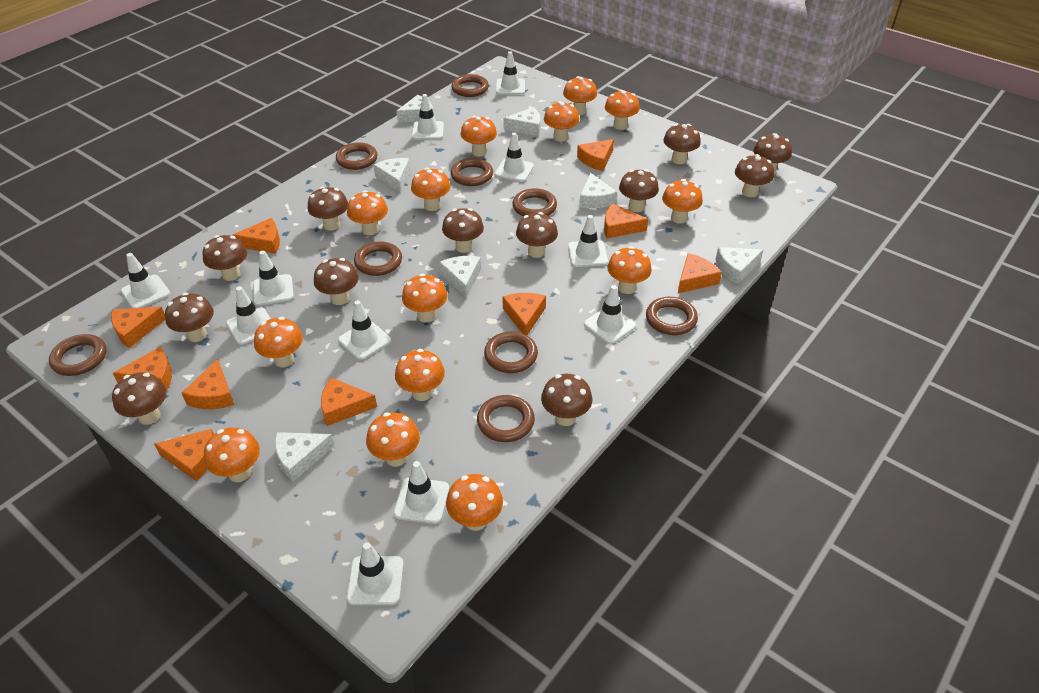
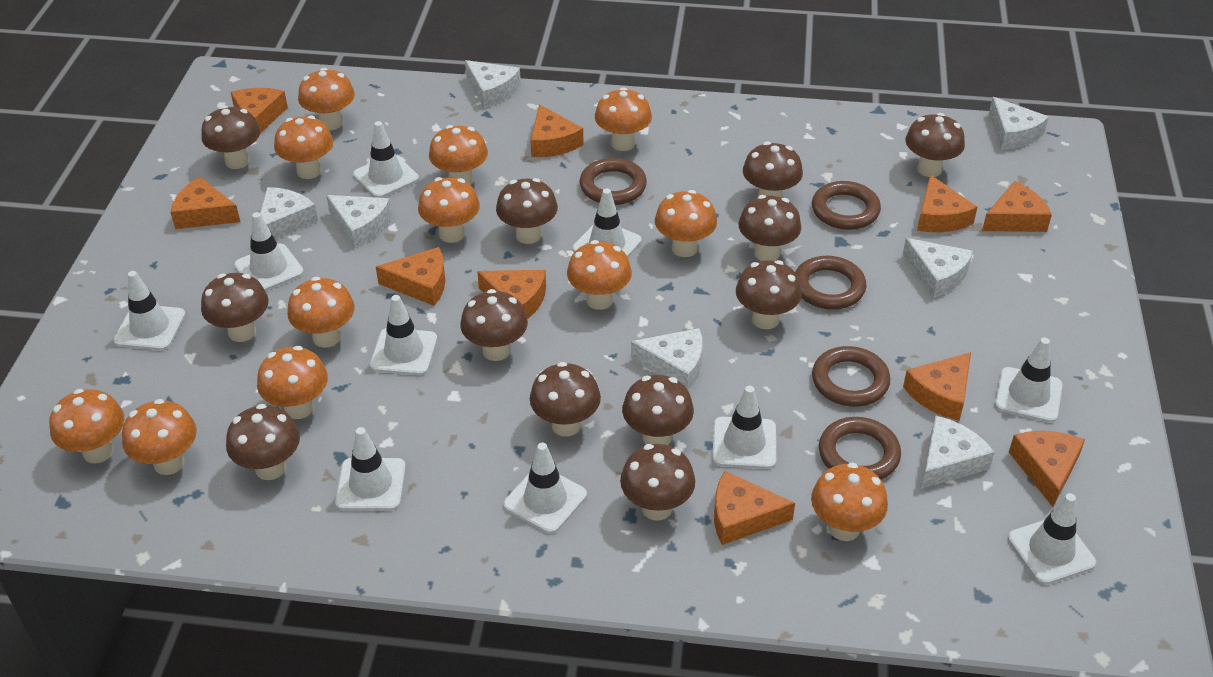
brown ring: [49,334,106,376] [336,142,378,170] [354,242,402,276] [451,158,493,186] [452,74,489,97] [477,395,535,442] [484,332,538,373] [513,188,557,217] [646,297,698,335] = 9 -> [580,158,647,205] [795,256,866,310] [812,181,881,230] [812,346,890,407] [819,417,901,480] = 5
orange mushroom: [204,427,260,482] [254,317,303,367] [347,190,388,235] [366,412,420,467] [395,349,445,401] [402,274,448,322] [411,168,450,211] [446,474,503,531] [461,116,497,157] [544,101,579,142] [563,76,597,115] [605,90,640,130] [607,246,652,294] [662,179,703,224] = 14 -> [49,389,124,463] [122,399,197,475] [257,346,328,419] [274,115,333,179] [287,277,355,348] [298,68,355,130] [418,177,480,243] [429,125,488,185] [567,240,632,310] [595,87,652,151] [655,190,717,257] [811,462,888,541] = 12
white traffic cone: [121,253,170,308] [226,286,271,345] [253,251,294,306] [338,300,391,360] [346,542,404,605] [394,461,449,524] [412,94,444,140] [495,133,534,182] [496,52,525,95] [568,215,608,267] [584,285,636,344] = 11 -> [114,271,186,351] [234,212,304,291] [335,427,406,511] [353,121,419,198] [370,295,437,376] [503,443,587,534] [573,189,642,257] [713,386,776,469] [995,338,1063,423] [1008,493,1096,585] = 10

